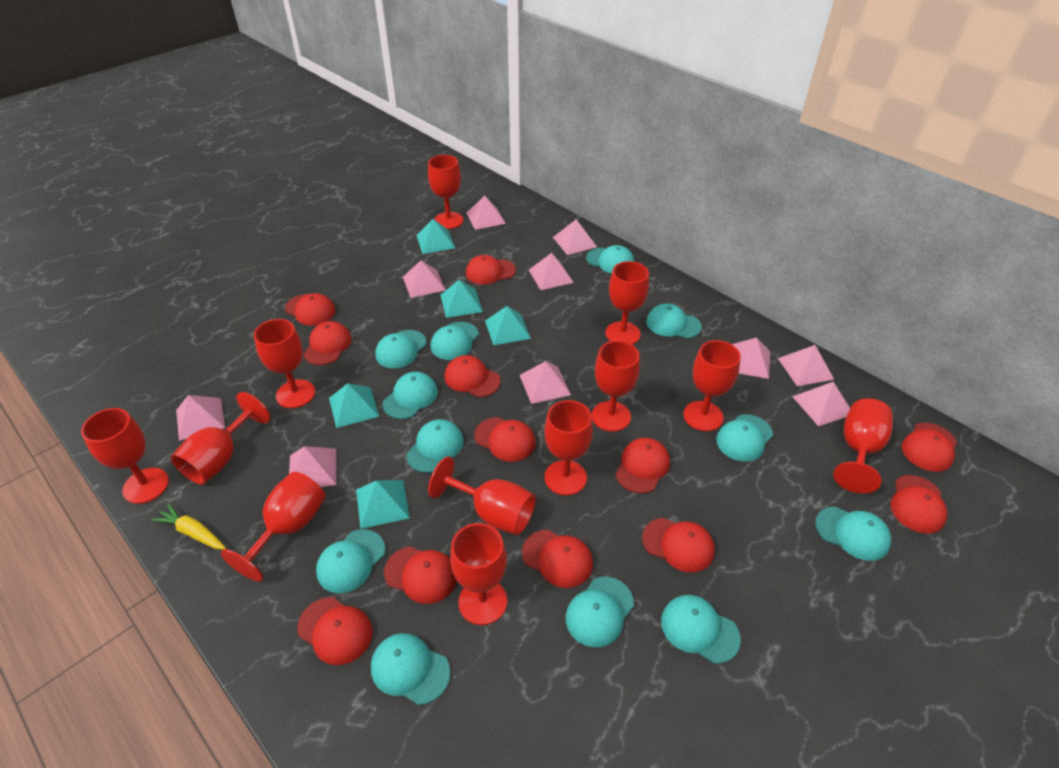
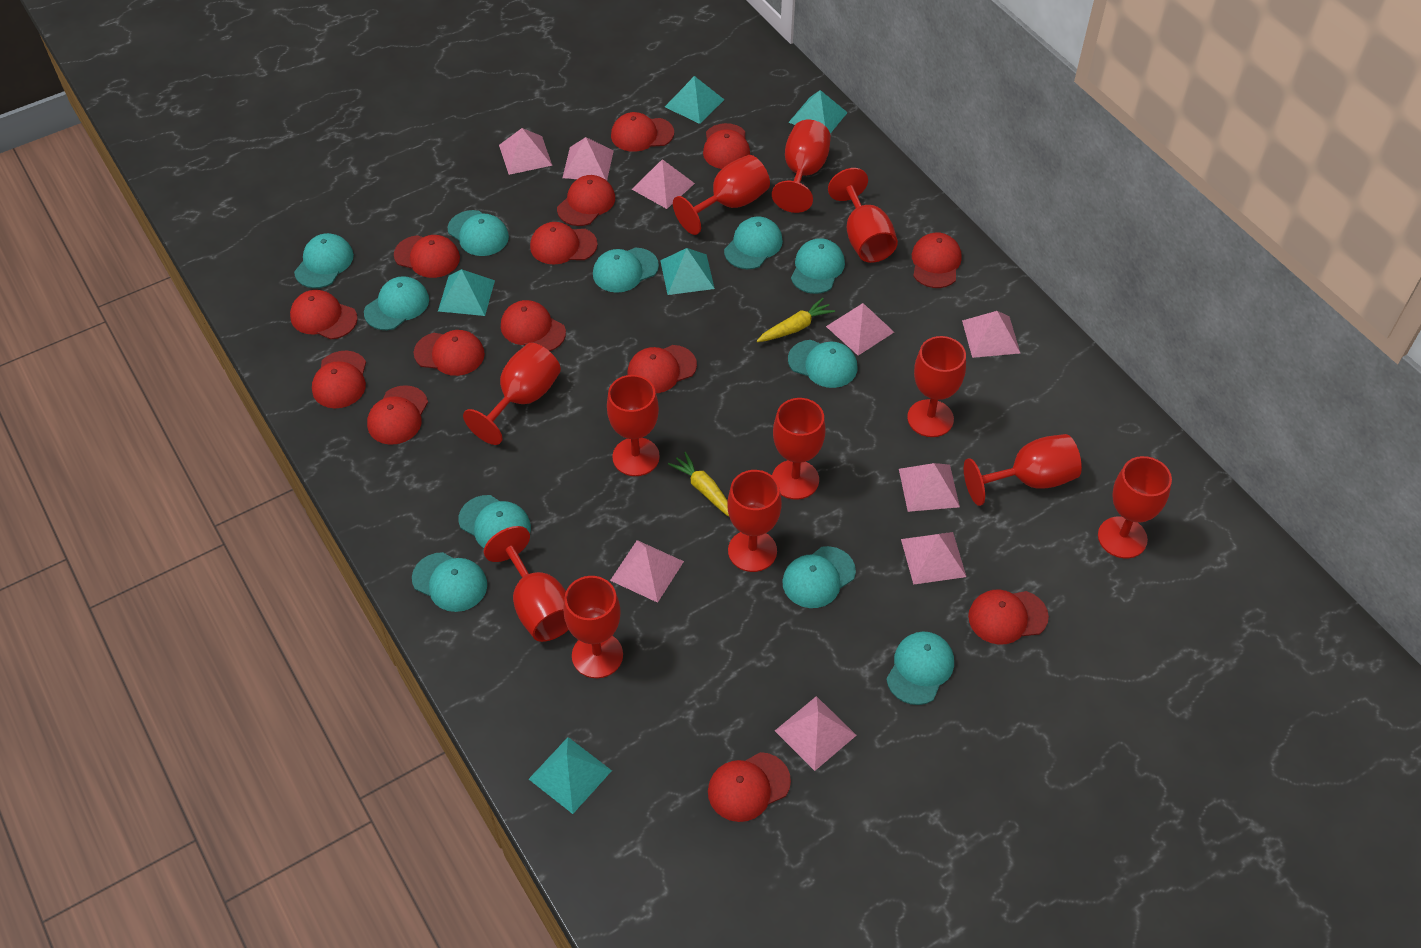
pink pyramid: [176,395,225,441] [289,446,336,487] [403,260,446,298] [466,196,506,230] [520,361,571,404] [529,253,574,290] [553,219,597,255] [732,337,770,379] [778,345,834,386] [792,382,850,426] = 10 -> [499,128,552,175] [562,137,614,180] [610,540,684,603] [632,159,695,209] [775,696,857,771] [826,303,894,356] [899,463,960,512] [901,532,966,585] [962,311,1020,358] = 9
red cap: [285,293,336,326] [297,597,373,665] [304,321,352,365] [384,546,457,604] [445,355,501,397] [466,255,516,285] [474,417,536,462] [522,530,593,588] [616,438,670,493] [642,518,715,573] [891,475,947,534] [902,423,957,472] = 12 -> [290,290,358,340] [312,351,366,408] [367,385,428,445] [394,235,460,278] [414,330,485,376] [501,300,566,351] [530,222,598,265] [557,175,615,226] [611,112,674,152] [627,345,697,393] [703,123,750,169] [708,752,791,822] [912,232,962,288] [968,590,1049,645] = 14
turquoise cap: [316,529,385,593] [371,633,450,705] [375,330,427,368] [383,372,438,419] [406,419,464,473] [431,322,479,360] [565,577,634,647] [586,245,634,274] [646,303,702,339] [661,595,741,664] [716,414,773,462] [815,506,891,561] = 12 -> [294,233,354,288] [364,276,429,330] [412,552,487,612] [448,210,509,256] [458,495,531,548] [593,248,659,293] [724,216,783,269] [782,546,856,608] [788,340,857,388] [791,238,845,294] [886,631,954,705] = 11
yellow carrot: [151,504,226,550] = 1 -> [668,452,729,516] [757,298,835,342] = 2

